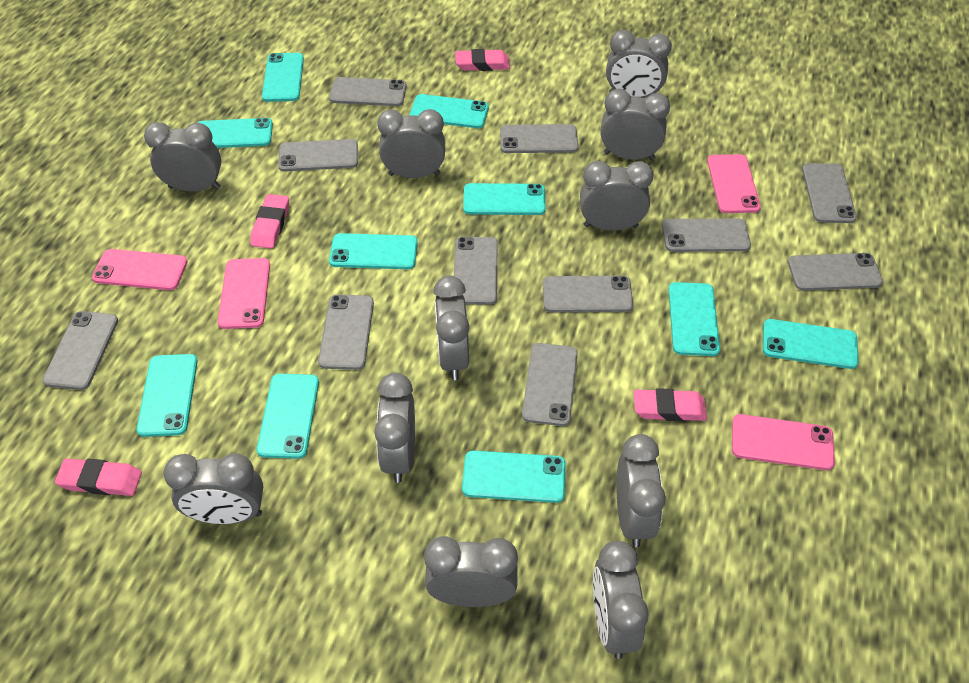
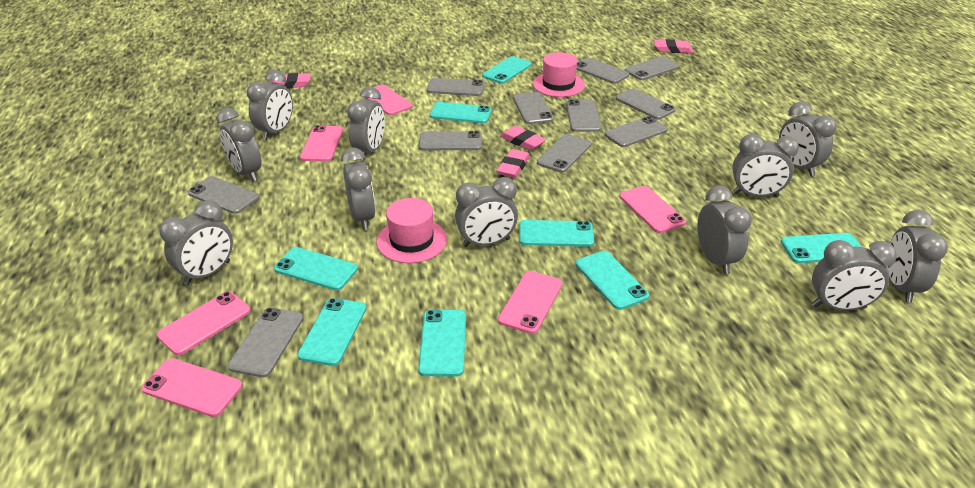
pink hat: none = 0 -> [377,198,447,263] [533,52,585,97] = 2
pink phone: [92,249,188,290] [217,258,270,329] [707,154,761,213] [732,414,835,470] = 4 -> [141,358,243,417] [157,292,251,355] [300,125,343,162] [364,85,413,115] [498,271,562,334] [619,186,686,233] = 6
turquoise phone: [137,354,198,437] [197,118,273,148] [257,374,319,459] [262,53,304,102] [329,233,418,269] [410,94,489,128] [462,450,566,503] [463,183,546,215] [668,282,720,356] [763,319,859,369] = 10 -> [274,247,358,291] [297,298,367,366] [418,310,466,376] [430,102,492,123] [482,56,532,84] [519,220,594,247] [576,251,649,310] [781,233,862,263] = 8

